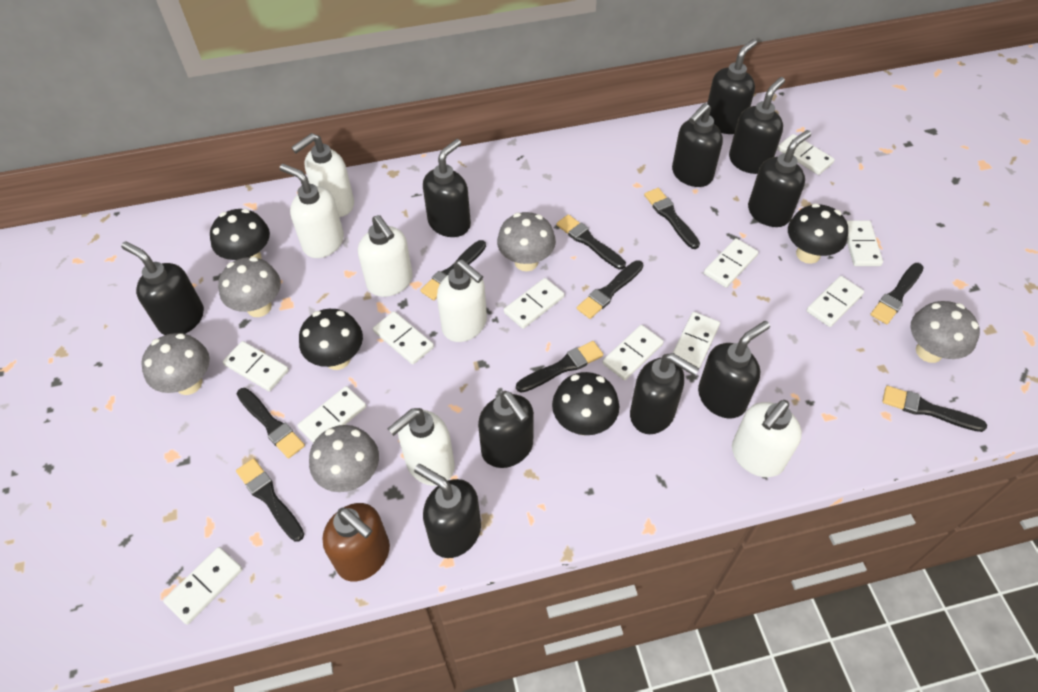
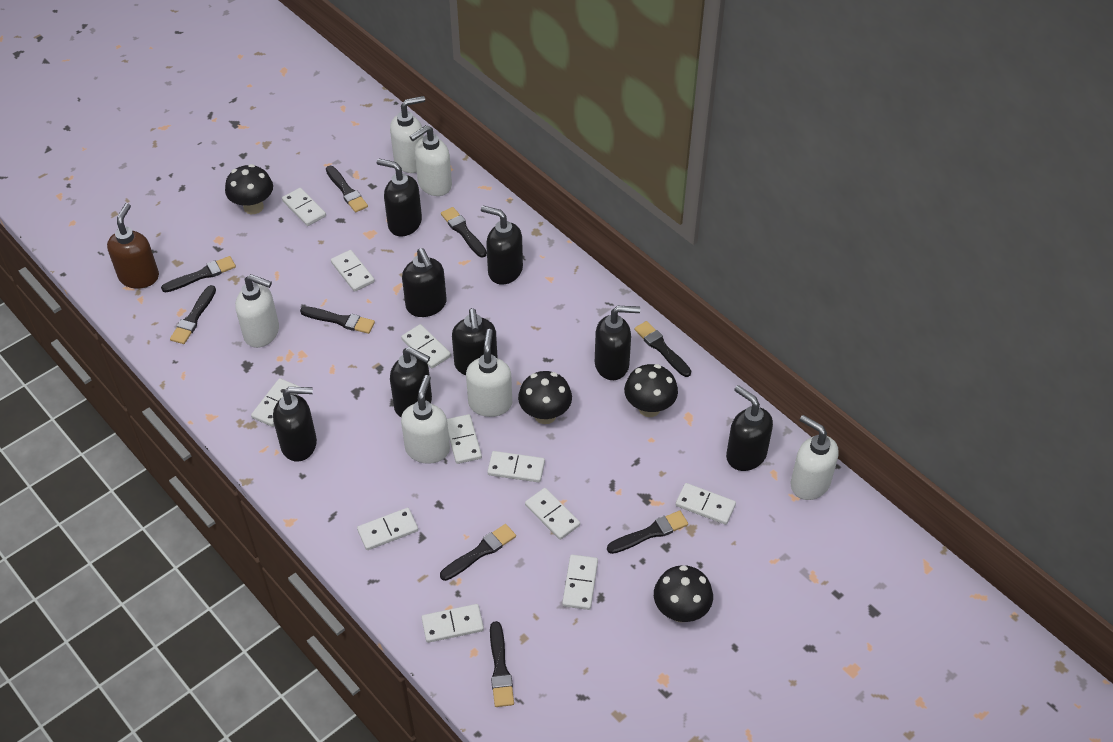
black soap dispenser: [121,241,204,335] [414,464,481,558] [423,139,471,237] [478,391,534,468] [630,353,700,434] [672,103,723,187] [698,321,770,418] [707,39,757,134] [729,77,785,174] [748,130,811,227] = 10 -> [273,387,317,462] [377,158,422,236] [390,347,432,417] [402,248,447,317] [452,308,498,375] [481,206,523,285] [595,306,640,380] [726,385,773,471] = 8
grey mushroom: [141,333,210,395] [218,257,281,317] [309,425,379,492] [497,212,556,271] [911,301,980,363] = 5 -> none = 0

